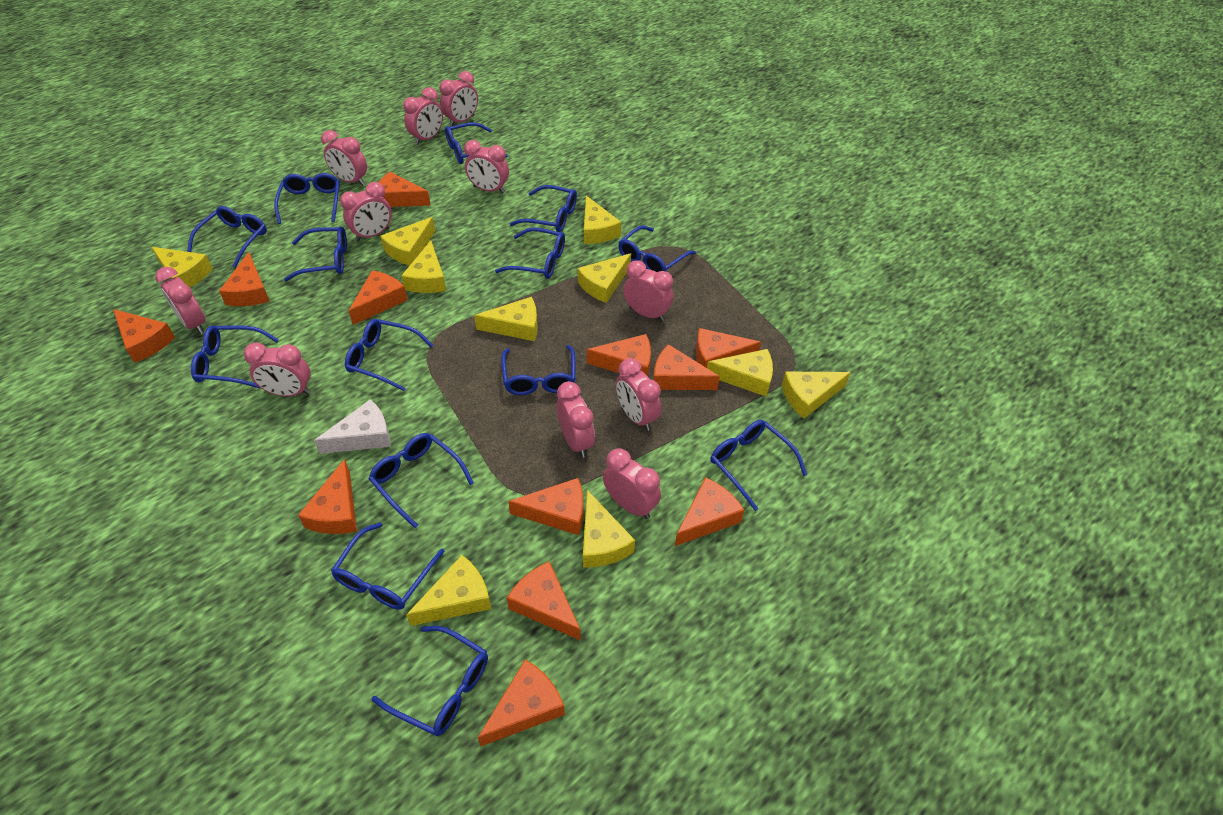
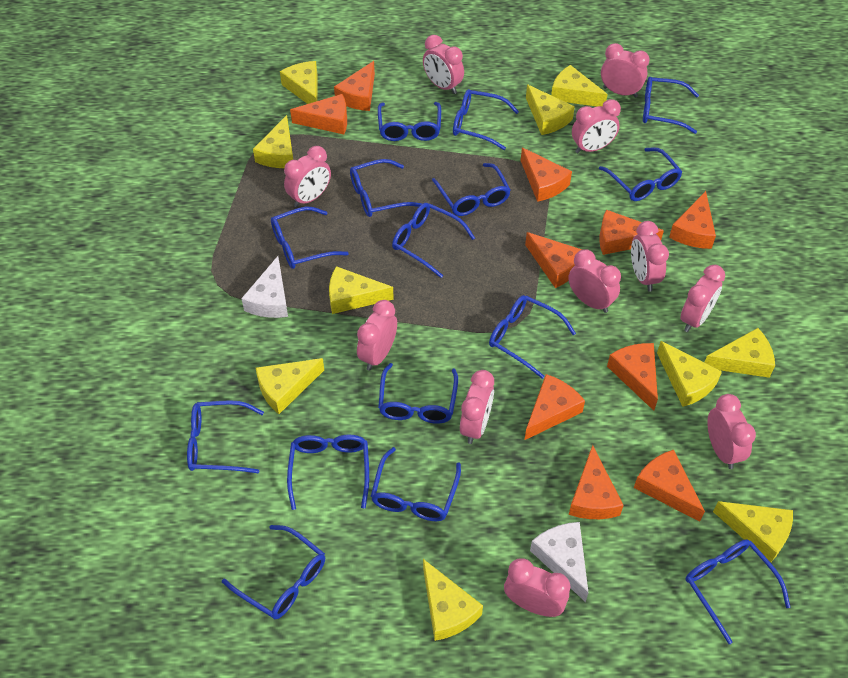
blue glasses: [187,206,267,268] [191,325,279,388] [274,173,340,224] [284,226,347,281] [331,522,445,610] [345,319,433,391] [369,433,474,528] [372,626,488,736] [445,122,508,164] [495,227,565,279] [501,345,575,395] [510,185,577,232] [618,225,696,272] [710,420,807,511] = 14 -> [187,400,264,474] [222,525,325,619] [271,207,349,269] [287,435,369,510] [350,159,423,217] [371,447,461,521] [378,102,441,141] [378,363,458,424] [392,203,475,278] [432,163,511,216] [453,89,519,150] [489,295,576,379] [599,147,682,201] [643,77,699,134] [685,539,791,644] = 15
orange cheese: [113,309,175,363] [219,252,270,306] [298,459,357,534] [349,270,408,325] [378,172,431,207] [478,659,565,746] [507,561,581,641] [508,478,583,535] [587,334,651,376] [653,344,720,390] [675,477,744,546] [696,328,761,368] = 12 -> [290,94,347,134] [334,61,375,111] [521,147,572,202] [525,232,582,288] [525,374,585,440] [569,445,624,519] [599,210,664,255] [607,343,658,411] [634,450,705,522] [669,191,716,249] = 10
white cheese: [314,399,391,454] = 1 -> [241,256,288,318] [530,522,589,602] = 2

